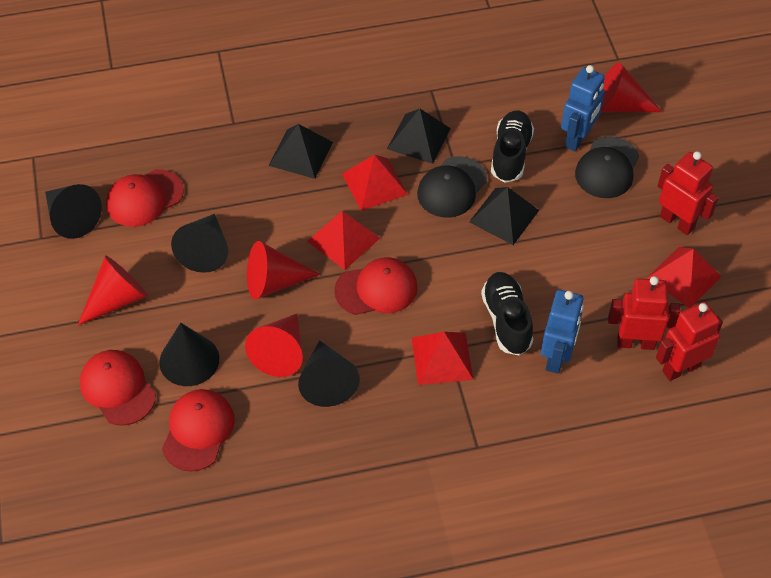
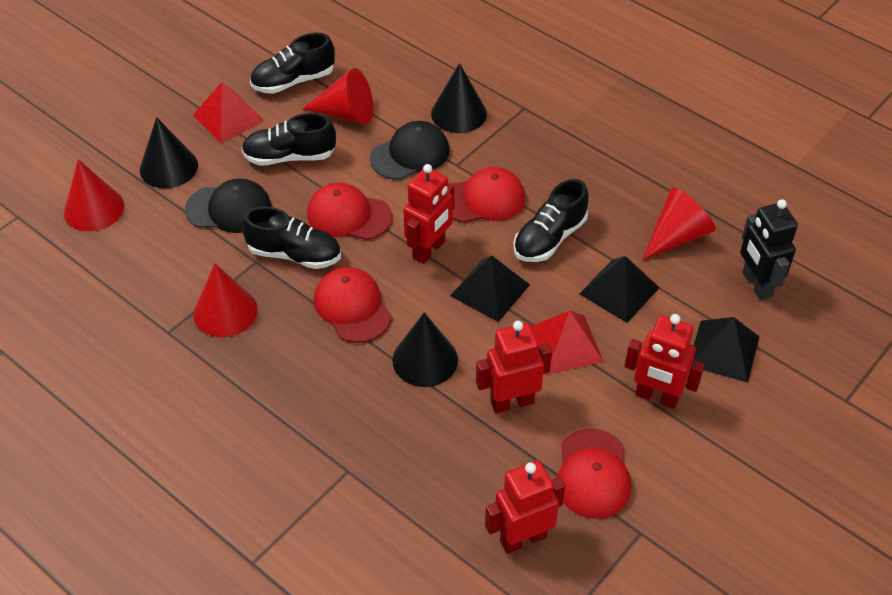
black cone: [45,184,102,239] [159,323,219,386] [171,214,228,273] [298,340,360,407] = 4 -> [140,117,198,189] [392,312,458,387] [431,63,487,133] = 3
black robot: none = 0 -> [740,199,798,300] = 1
black shoe: [481,272,533,356] [491,110,534,183] = 2 -> [242,113,336,166] [242,206,341,269] [250,33,335,94] [513,179,589,262] = 4
blue robot: [541,290,584,374] [561,65,605,151] = 2 -> none = 0
red pyramid: [307,210,380,270] [342,155,408,211] [412,332,473,385] [647,247,722,308] = 4 -> [193,82,264,143] [531,311,604,374] = 2
red robot: [608,276,680,350] [656,302,723,381] [658,151,719,235] = 3 -> [403,164,454,264] [476,321,552,413] [485,460,565,554] [625,314,705,409] = 4

